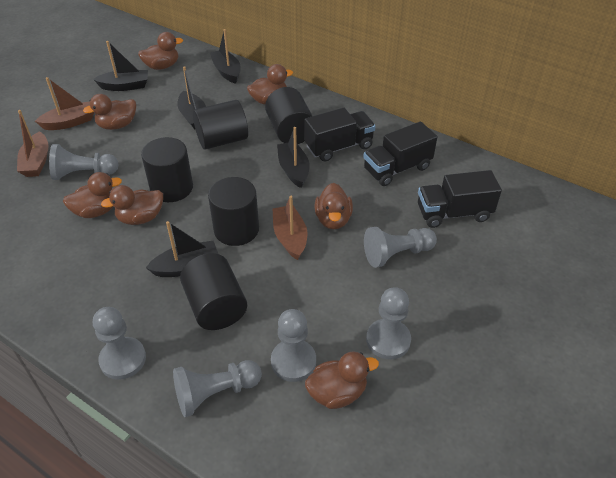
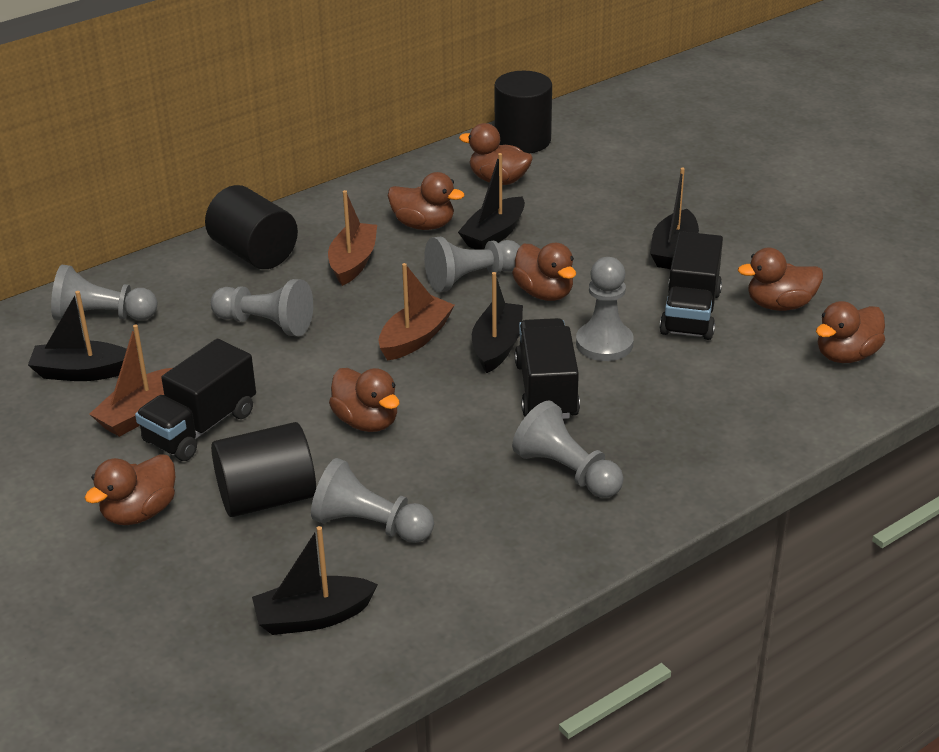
black cylinder: [141,137,193,202] [180,253,247,330] [193,100,248,150] [208,177,259,246] [265,87,312,144] = 5 -> [205,185,298,269] [211,422,316,517] [494,71,552,153] = 3

